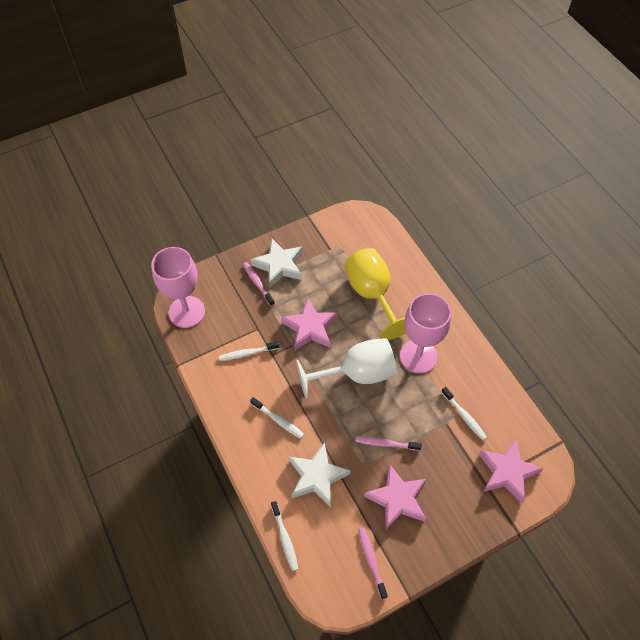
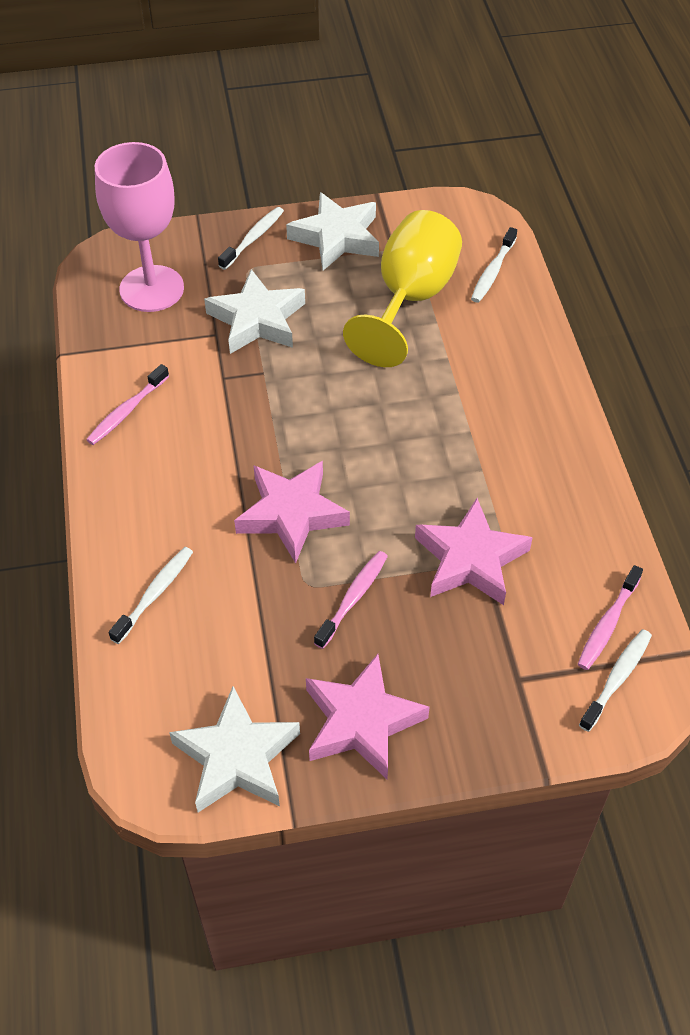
pink goblet: [151,247,205,328] [400,293,451,374] = 2 -> [95,142,184,312] = 1
white goblet: [296,338,396,398] = 1 -> none = 0
white star: [251,238,303,288] [289,442,350,506] = 2 -> [169,686,300,813] [204,269,305,354] [286,192,379,271] = 3

